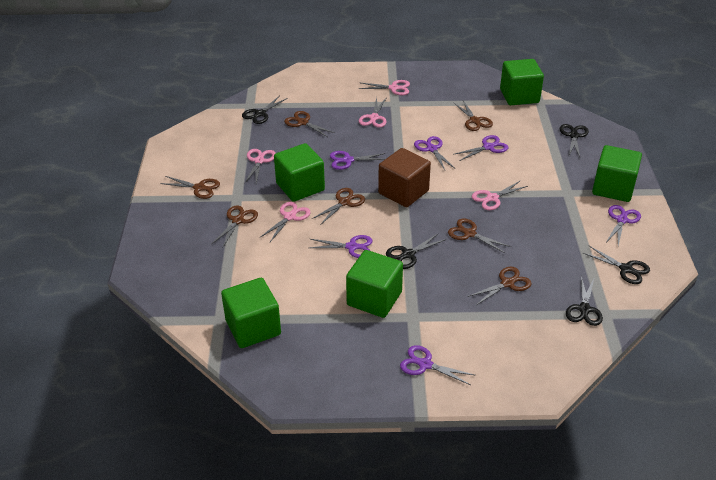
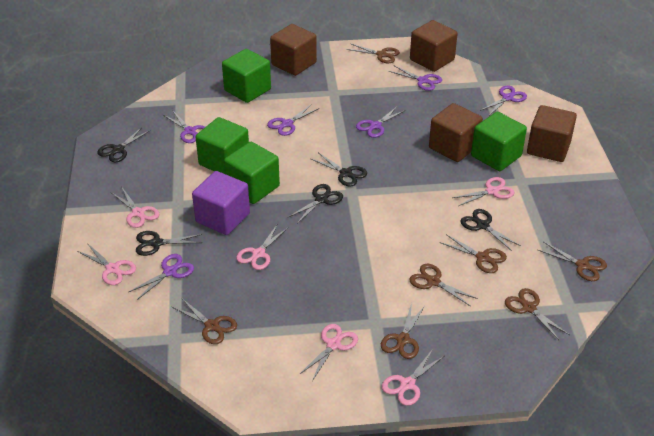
brown cube: [378,148,431,207] = 1 -> [270,24,317,76] [410,20,458,72] [429,103,483,162] [527,105,577,162] = 4
green cube: [221,278,281,348] [274,143,325,202] [346,250,403,318] [500,59,544,105] [592,145,642,202] = 5 -> [195,117,249,174] [222,49,271,103] [224,142,280,204] [471,112,527,171] = 4
pink scissors: [245,149,276,183] [261,202,311,242] [358,80,410,95] [359,97,387,128] [471,180,528,210] = 5 -> [77,243,136,285] [112,188,159,228] [236,225,288,270] [299,324,358,381] [382,349,444,406] [452,177,514,206] = 6
purple cube: none = 0 -> [192,171,250,235] = 1

